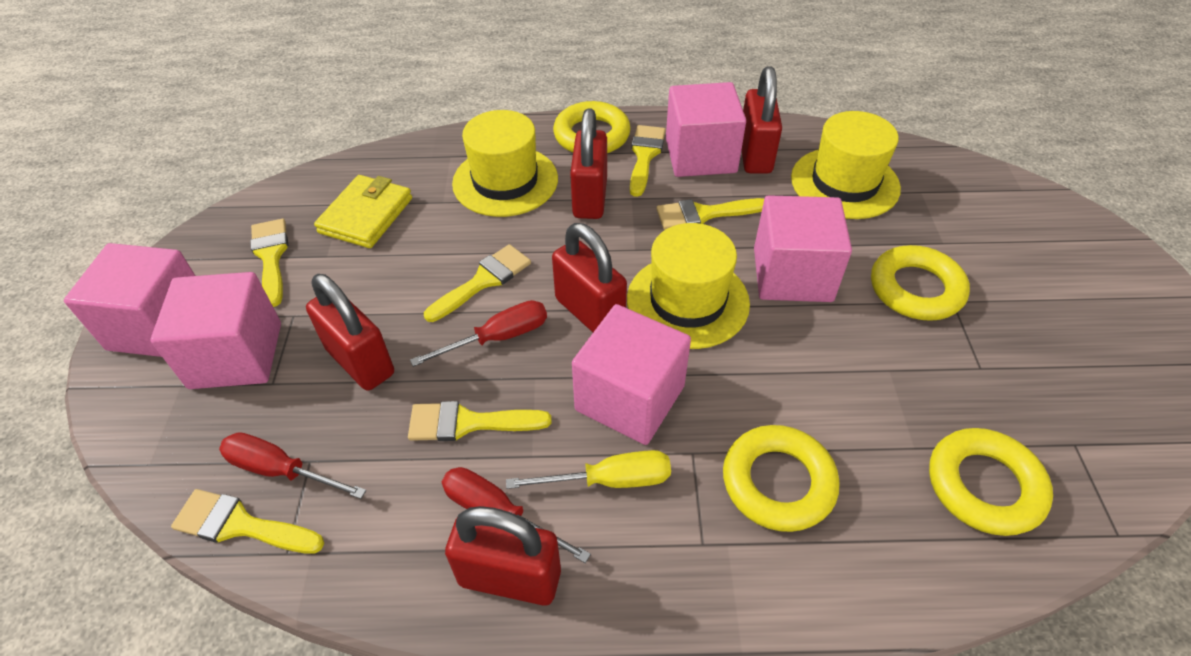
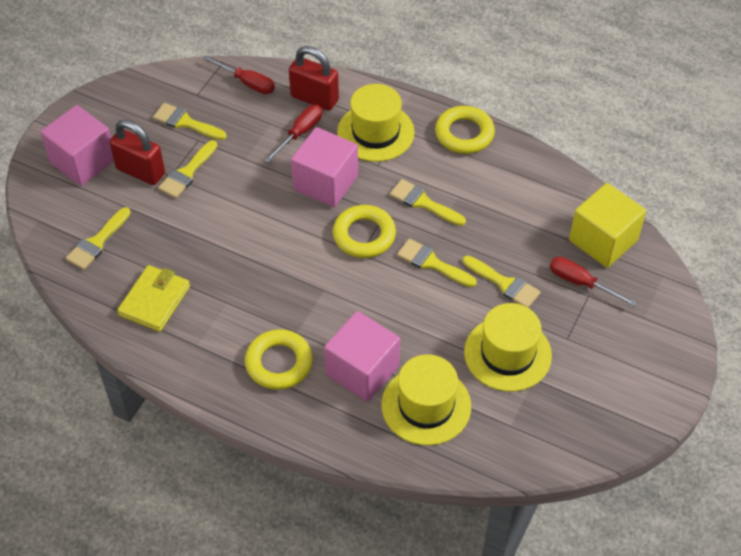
pink cube: [64,243,196,357] [150,272,281,389] [572,304,691,445] [666,82,746,177] [754,195,852,302] = 5 -> [40,105,114,186] [291,127,358,207] [324,311,400,402] = 3
red padlock: [306,274,394,391] [445,506,561,606] [552,223,627,332] [570,108,607,219] [742,66,782,174] = 5 -> [110,120,165,185] [289,46,339,111] = 2
yellow cube: none = 0 -> [569,183,646,268] = 1
yellow ring: [553,101,631,153] [723,425,839,532] [871,245,970,321] [929,428,1053,536] = 4 -> [245,329,313,390] [333,205,396,258] [435,106,495,154] = 3
yellow screwdriver: [506,450,671,489] = 1 -> none = 0

